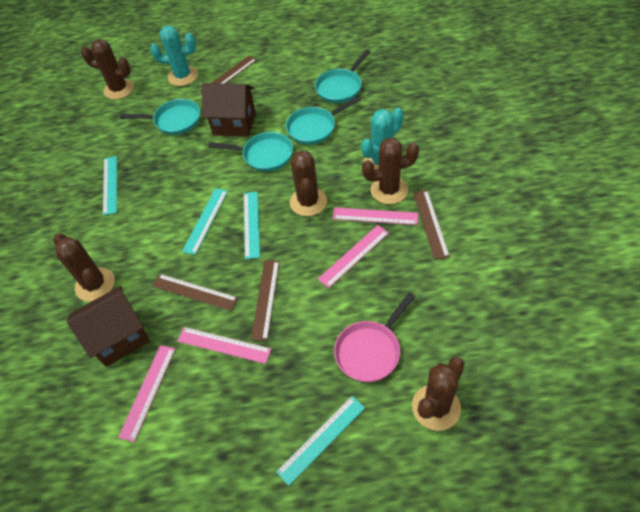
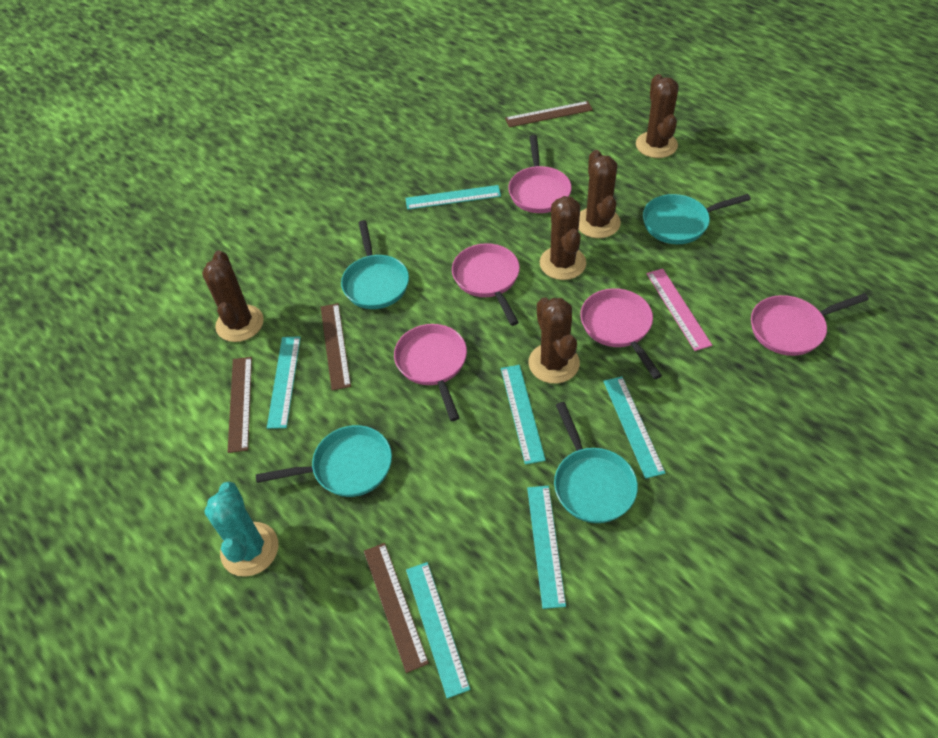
brown house: [67,286,150,367] [202,83,256,137] = 2 -> none = 0
pink pan: [334,292,415,382] = 1 -> [394,324,467,421] [452,243,520,326] [508,135,572,213] [580,288,662,379] [751,293,869,356] = 5
pink ruler: [118,345,175,442] [178,327,271,364] [318,225,389,288] [332,207,418,225] = 4 -> [646,269,712,351] = 1
turquoise cactus: [150,25,198,86] [361,107,404,169] = 2 -> [204,482,278,577] = 1
turquoise ruler: [103,156,117,216] [182,188,228,255] [244,192,260,259] [276,396,365,486] = 4 -> [267,336,301,429] [405,185,501,210] [406,562,470,699] [501,365,546,465] [527,486,566,609] [603,376,665,479] = 6

